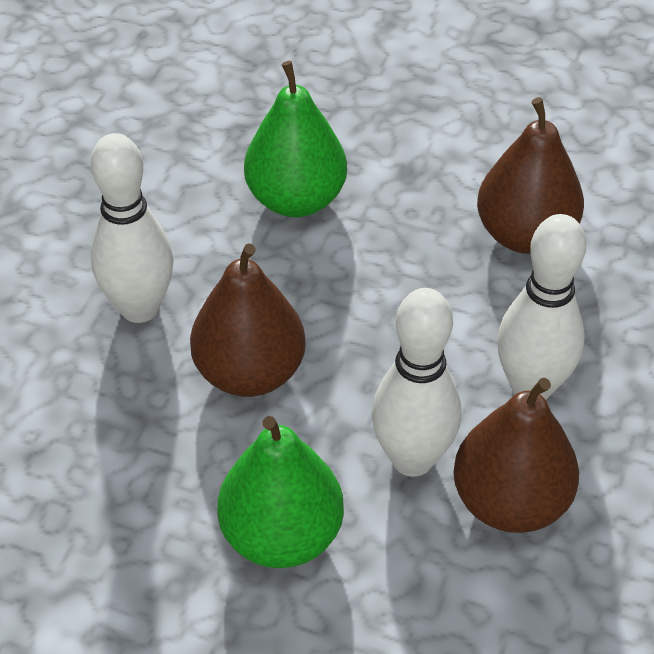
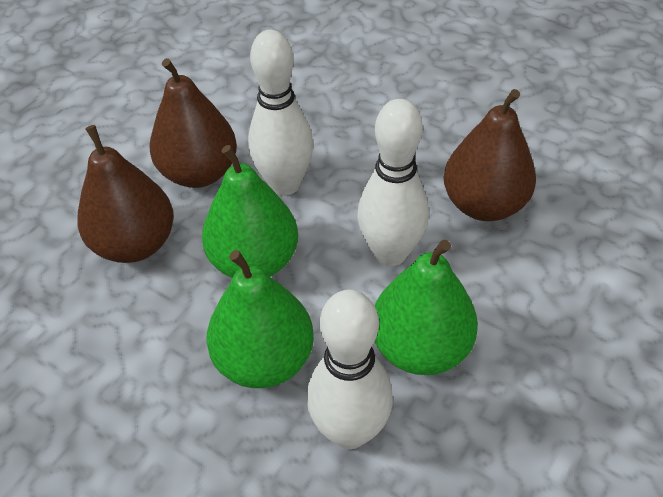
green pear: [217,416,344,568] [244,61,347,217] = 2 -> [202,145,298,278] [206,250,314,388] [374,240,478,375] = 3

